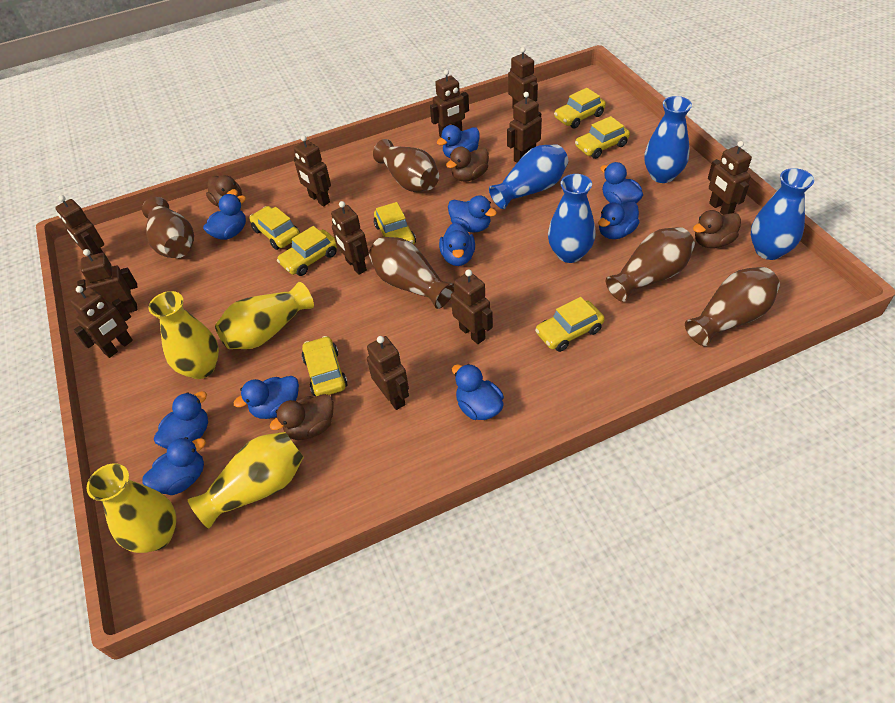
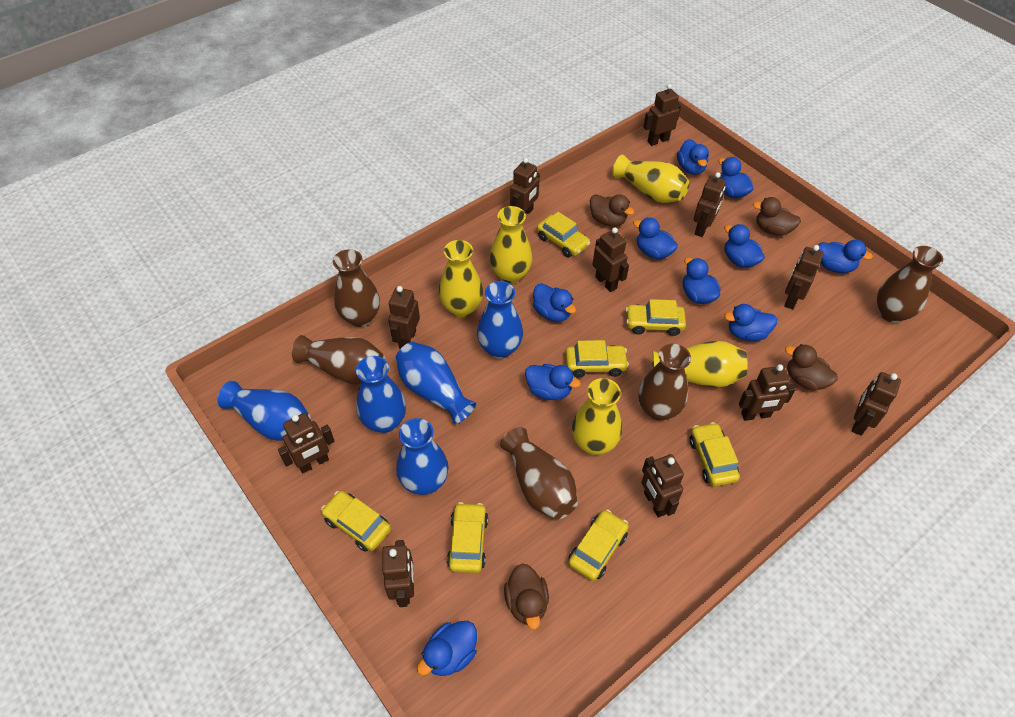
blue vase: [489,144,568,209] [548,174,596,263] [644,96,692,183] [751,168,814,260] = 4 -> [217,381,311,441] [356,356,406,433] [395,342,476,424] [396,418,449,495] [477,281,523,359] = 5
yellow vase: [86,463,176,553] [149,291,219,379] [187,432,304,529] [215,282,314,349] = 4 -> [439,240,483,317] [490,206,532,283] [572,378,622,455] [612,154,689,203] [652,341,748,388] = 5

